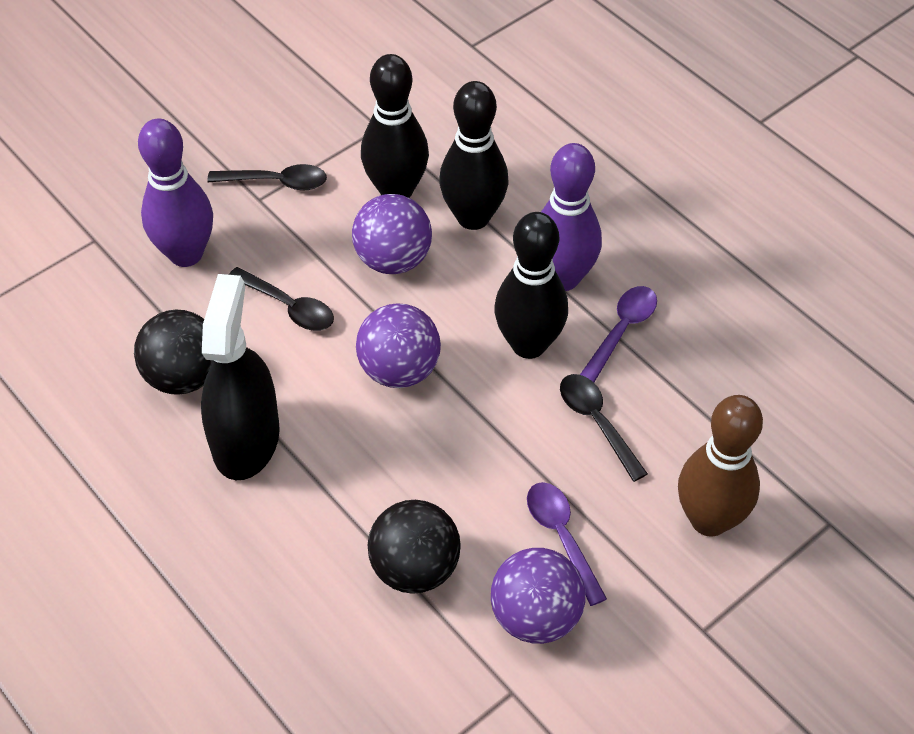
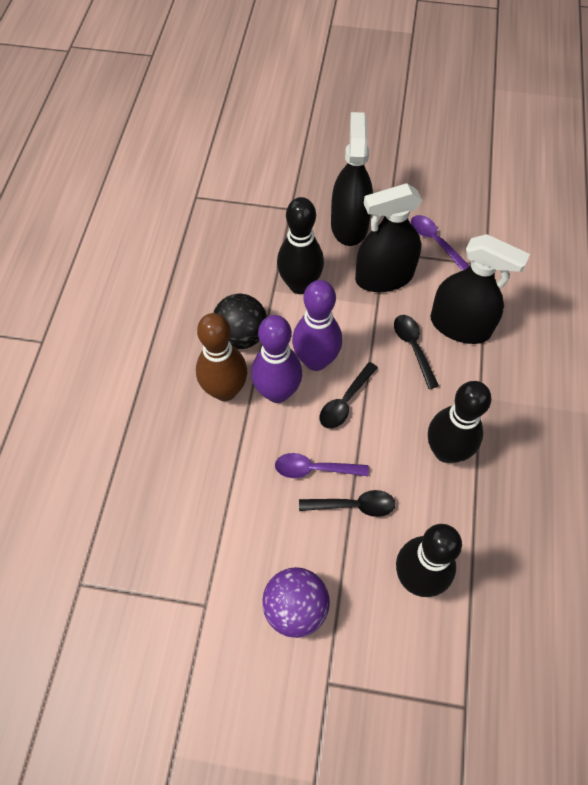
black ball: [134,310,213,395] [368,500,461,594] = 2 -> [213,294,267,349] = 1
black spray bottle: [201,274,280,480] = 1 -> [331,112,373,246] [355,183,422,292] [430,234,530,344] = 3
purple ball: [352,194,432,274] [356,303,441,388] [491,548,586,644] = 3 -> [262,567,330,638] = 1

